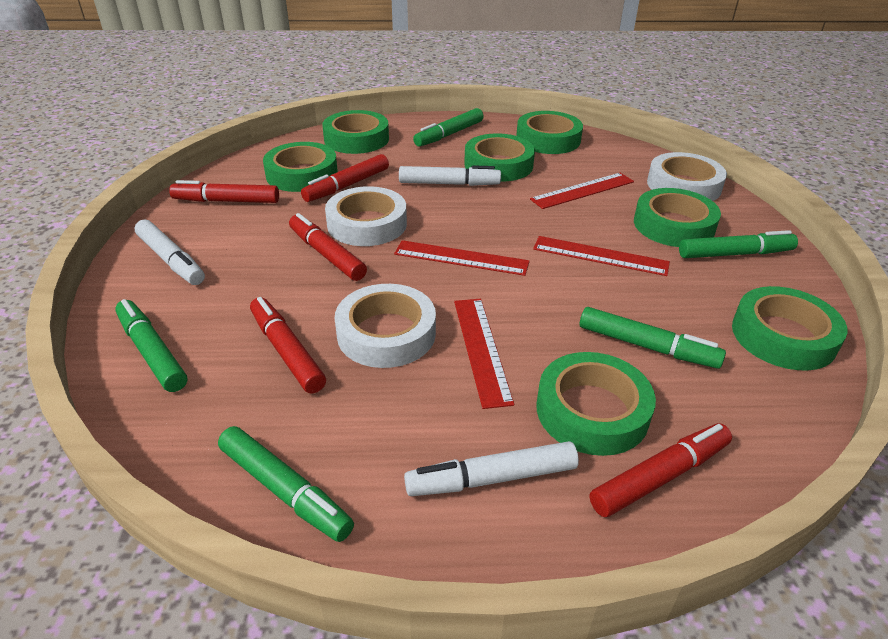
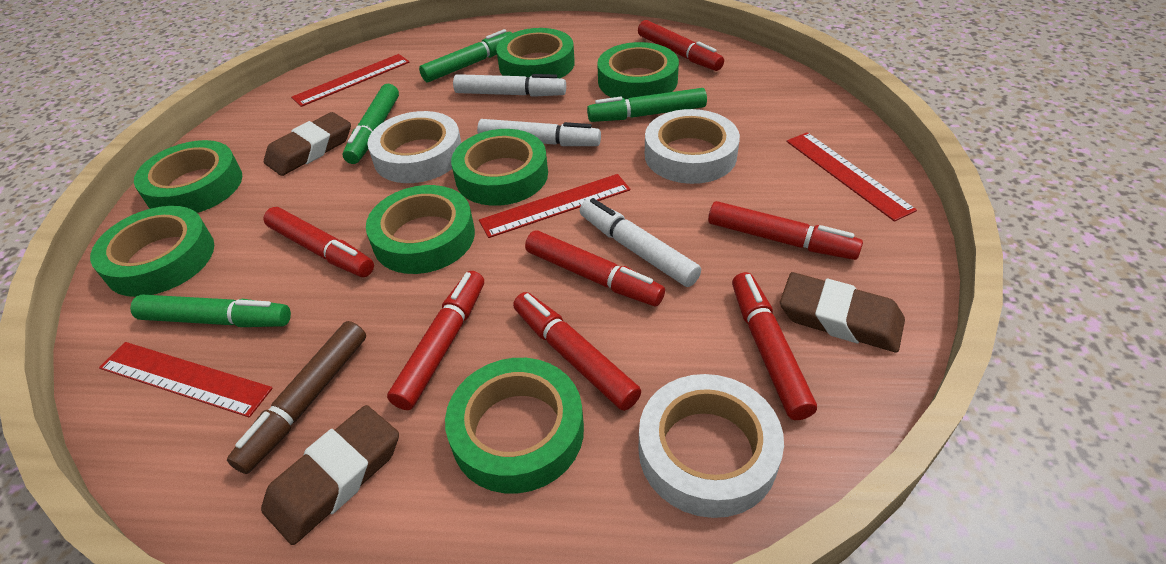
brown eraser: none = 0 -> [261,405,399,545] [264,112,351,176] [780,272,905,353] = 3
brown marker: none = 0 -> [227,321,366,474] = 1
green marker: [115,299,187,392] [218,426,354,542] [413,108,484,147] [579,307,726,369] [679,230,798,258] = 5 -> [130,295,291,327] [343,84,399,164] [419,29,512,82] [587,88,707,122] = 4
red marker: [169,180,279,203] [250,297,326,393] [289,213,367,281] [301,154,389,202] [590,423,732,517] = 5 -> [264,207,374,277] [387,271,484,410] [513,292,641,411] [525,230,665,306] [638,20,724,71] [708,201,863,260] [732,272,817,420] = 7

